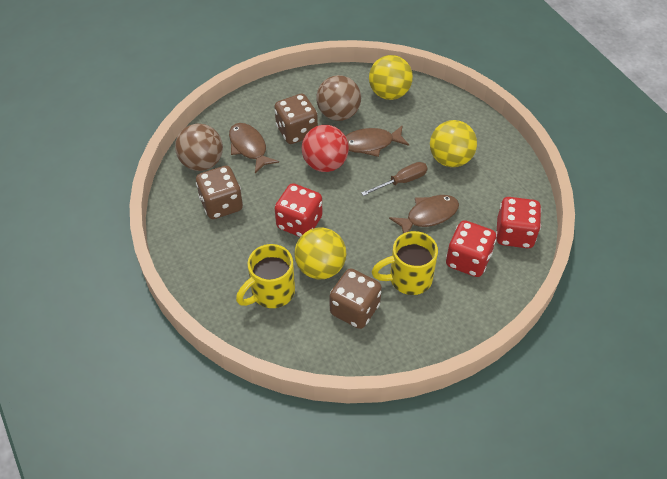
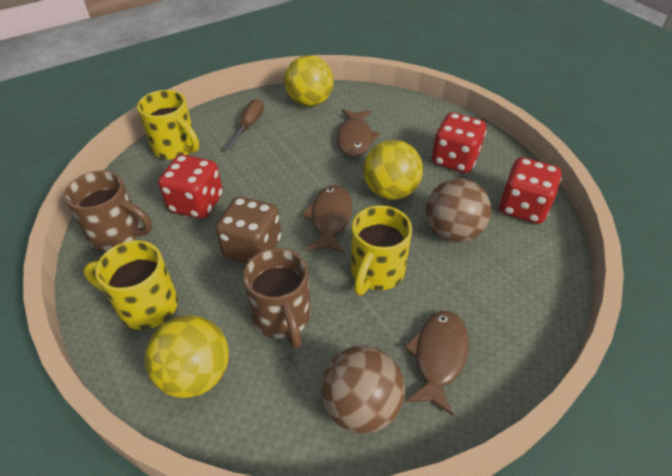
brown dice: [196,166,243,219] [274,94,318,144] [330,268,382,329] = 3 -> [216,196,281,264] = 1
brown mug: none = 0 -> [64,170,152,251] [243,248,311,349] = 2
red ball: [302,125,349,172] = 1 -> none = 0
yellow mug: [236,244,295,308] [372,231,438,295] = 2 -> [83,240,178,330] [137,90,199,160] [351,205,412,295] = 3

